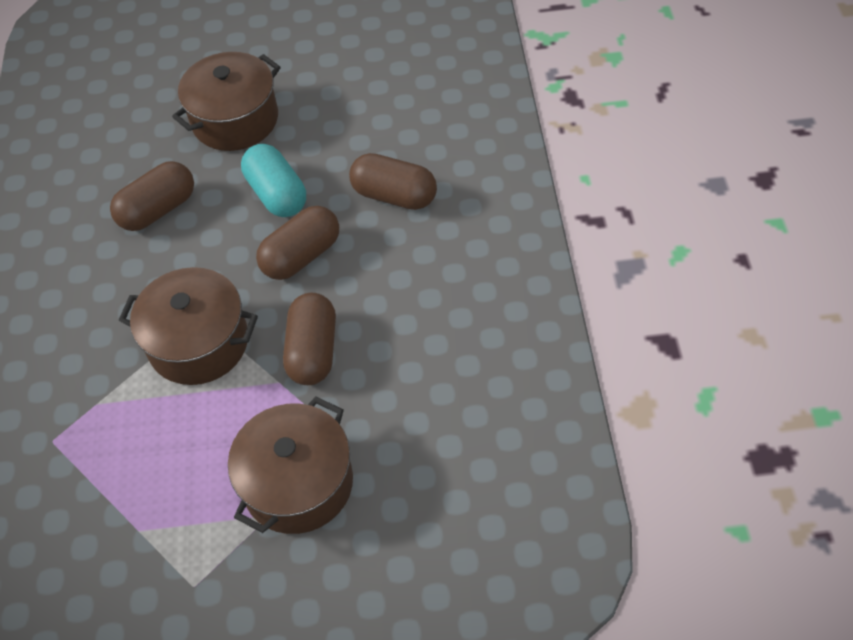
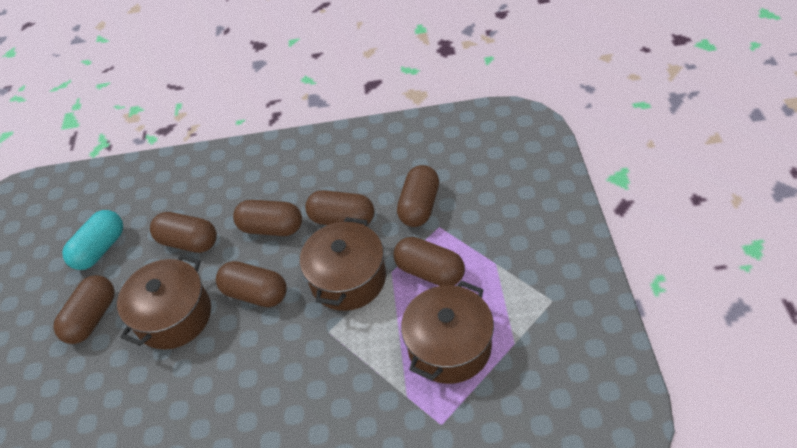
brown capsule: [110,161,194,231] [256,206,339,280] [283,293,336,385] [349,153,437,210] = 4 -> [53,275,115,344] [150,212,217,253] [216,261,287,307] [233,200,302,236] [305,190,374,225] [393,237,465,286] [397,165,439,227] = 7

